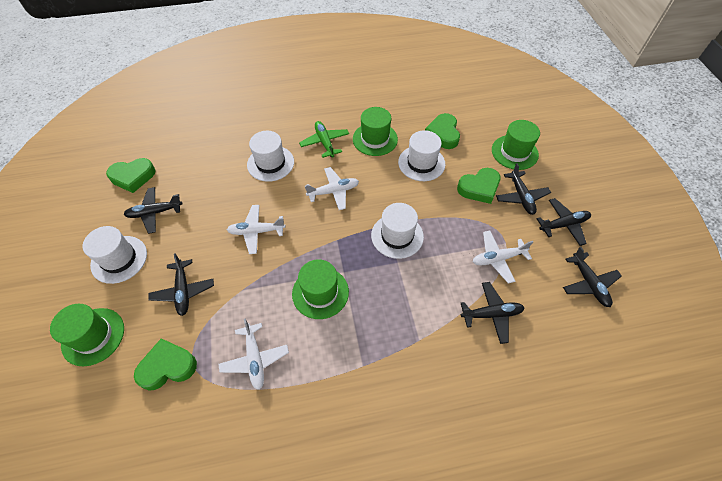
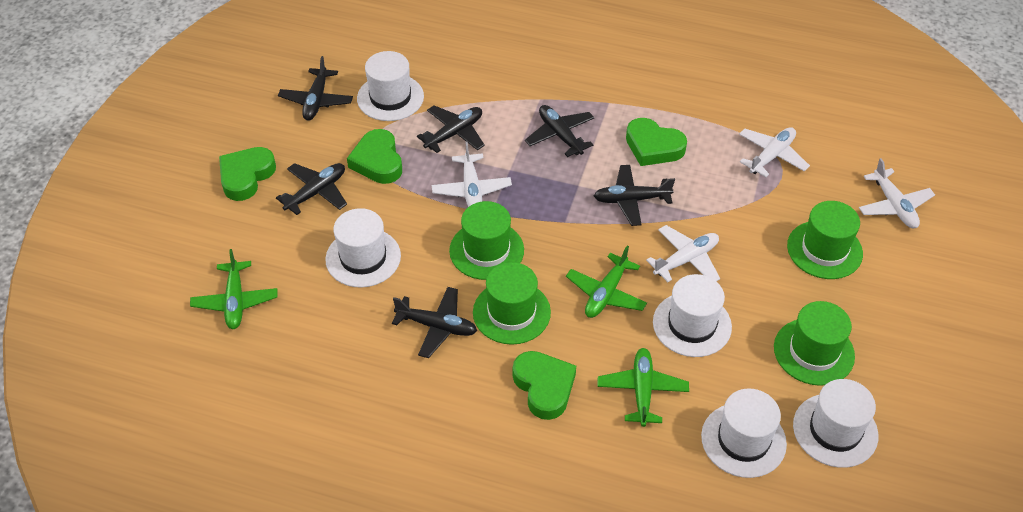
green plane: [299,121,349,158] = 1 -> [190,249,278,329] [566,246,647,318] [597,348,689,427] = 3
white hat: [82,226,147,284] [247,131,294,182] [371,203,424,259] [398,130,445,181] = 4 -> [325,208,401,288] [357,51,424,121] [653,274,732,357] [701,388,787,478] [793,379,878,468] = 5

